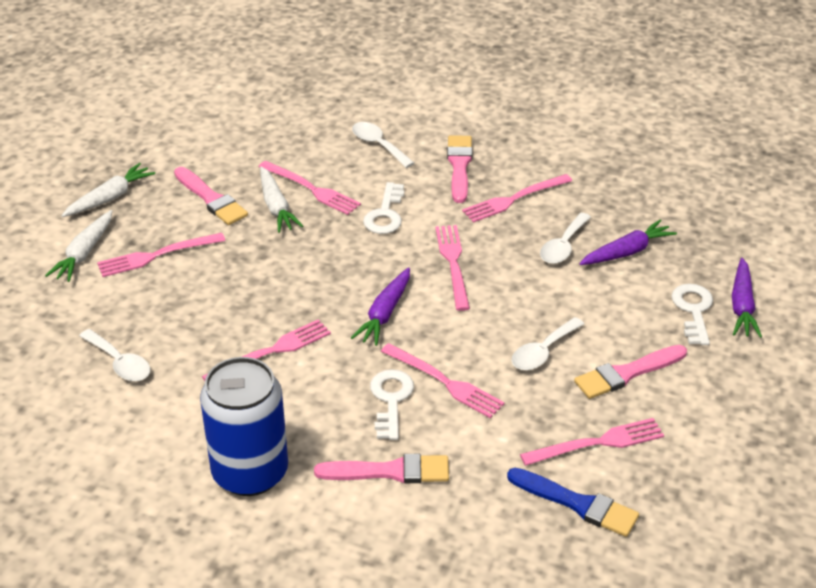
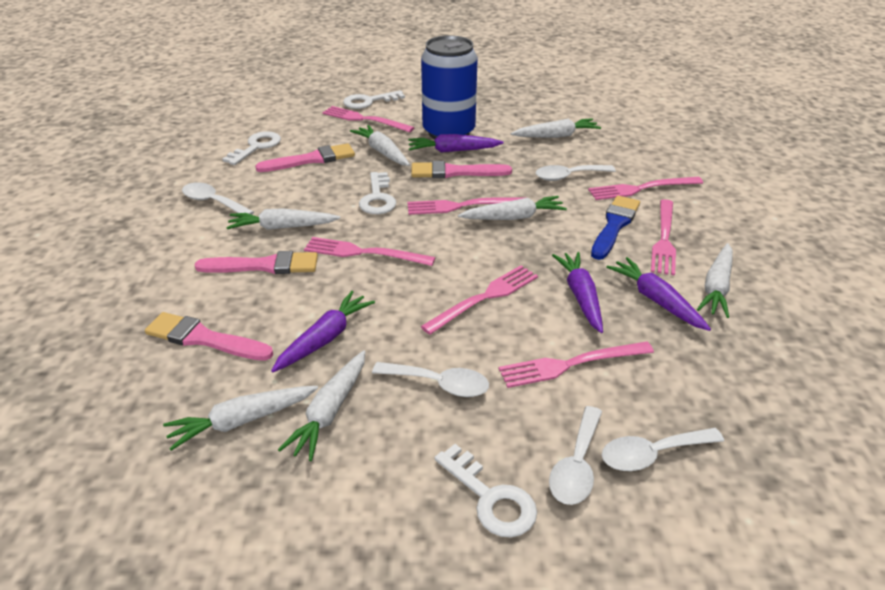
purple carrot: [351,267,410,346] [579,219,677,265] [732,258,762,338] = 3 -> [271,291,375,372] [408,134,504,153] [552,252,603,333] [606,257,711,331] = 4
white carrot: [45,210,112,282] [61,163,155,217] [260,167,303,233] = 3 -> [163,386,318,451] [226,208,340,230] [278,350,365,461] [350,125,410,166] [458,196,567,220] [511,118,601,138] [697,243,733,318] = 7
white key: [363,182,404,234] [370,369,414,440] [672,284,713,345] = 3 -> [222,131,281,165] [343,90,405,109] [359,172,396,214] [434,444,537,538] = 4
white spoon: [79,329,150,381] [352,122,414,168] [512,317,584,370] [540,213,591,264] = 4 -> [182,182,254,215] [372,362,489,397] [535,165,616,181] [549,406,602,505] [602,428,724,471] = 5

